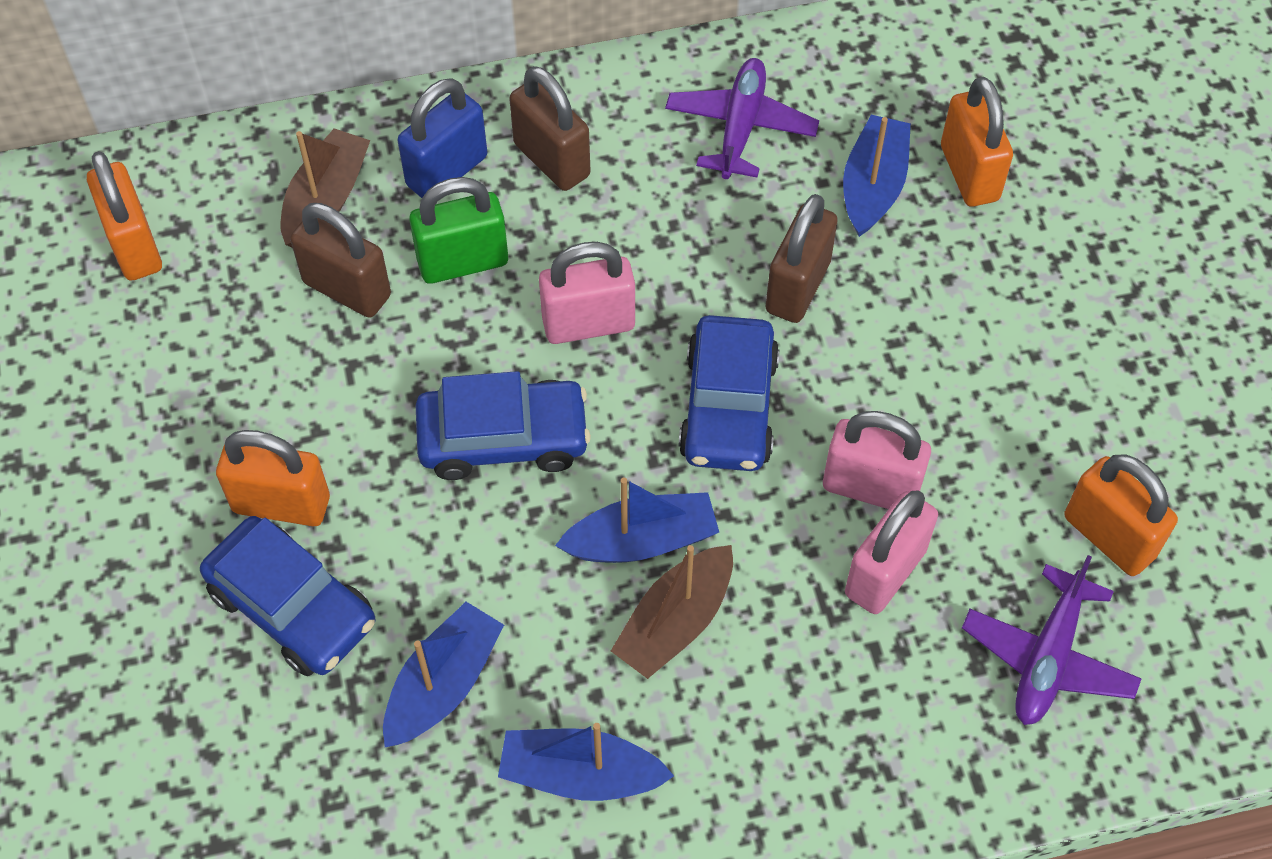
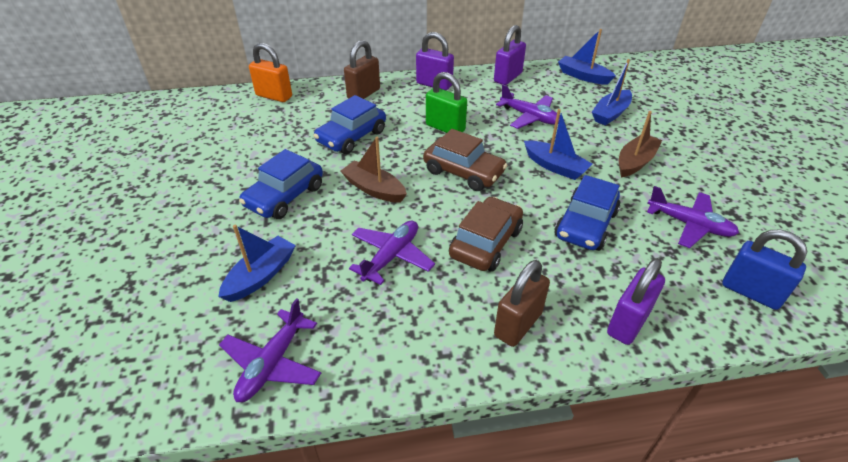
brown car: none = 0 -> [423,129,507,191] [449,197,523,271] = 2
brown padlock: [290,203,391,318] [509,66,590,191] [765,194,838,323] = 3 -> [344,40,380,99] [494,260,550,347] = 2
orange padlock: [87,151,162,281] [216,430,330,526] [941,77,1013,207] [1064,455,1178,576] = 4 -> [249,43,292,102] = 1
pink padlock: [539,242,635,344] [823,411,931,509] [845,490,938,614] = 3 -> none = 0
purple padlock: none = 0 -> [416,32,454,90] [494,25,526,85] [607,258,665,345] = 3
purple plane: [665,58,819,179] [962,555,1142,725] = 2 -> [219,298,321,402] [349,221,435,285] [496,84,560,129] [647,186,739,248] = 4

